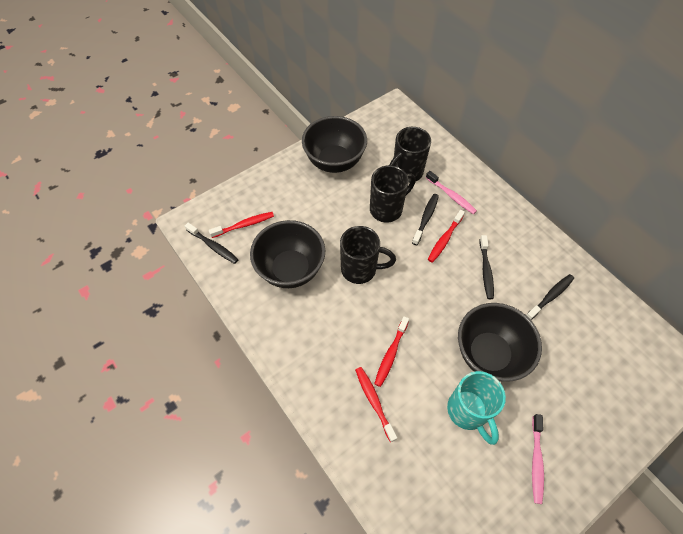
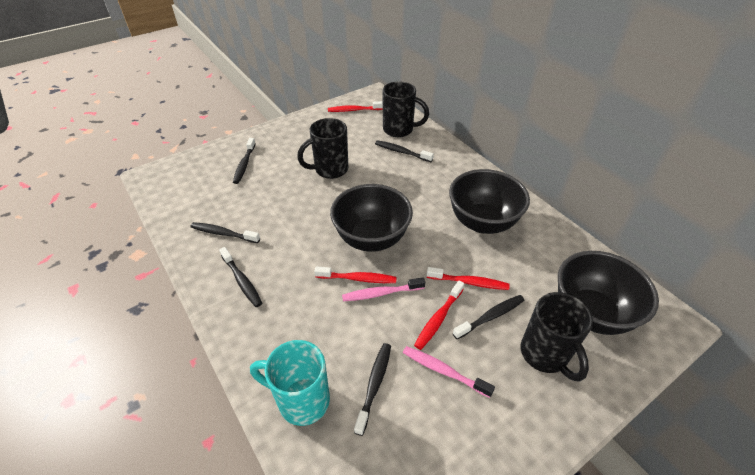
black toothbrush: [185,223,239,264] [412,194,439,245] [480,235,494,299] [526,274,574,320] = 4 -> [191,222,260,243] [219,247,262,307] [233,138,256,184] [354,343,391,436] [375,140,434,162] [453,295,525,339] = 6

